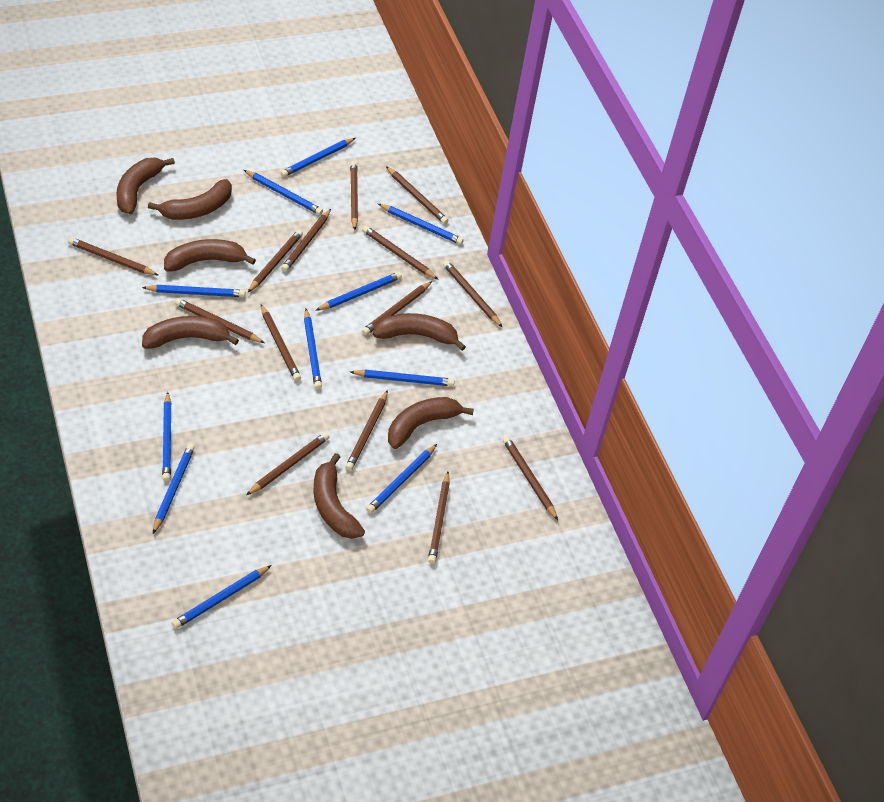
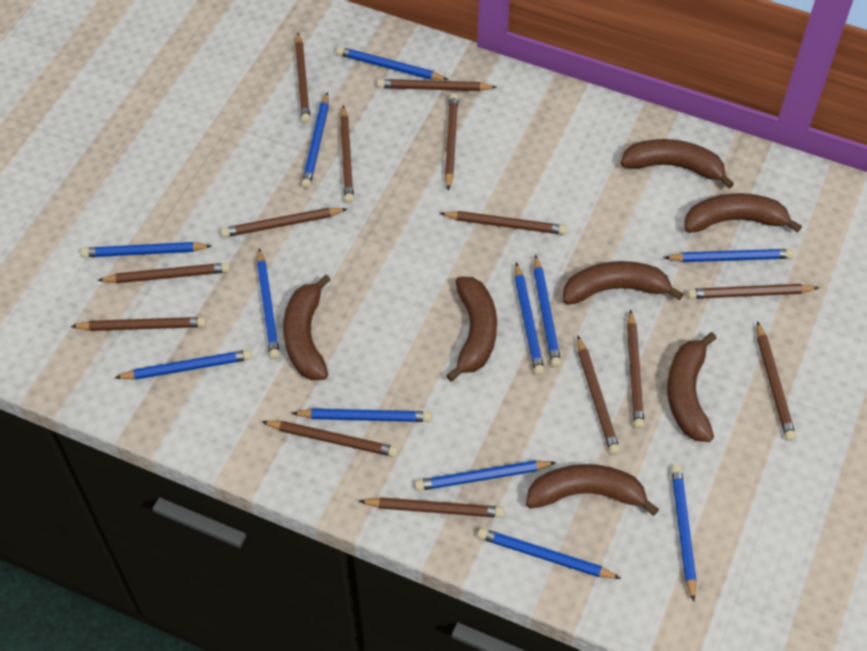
blue pencil: [142,285,245,297] [153,444,195,534] [162,392,172,482] [172,565,272,629] [244,170,323,215] [280,138,355,177] [304,309,322,389] [315,272,402,311] [350,370,454,386] [366,444,437,513] [378,204,464,245] = 11 -> [81,242,211,257] [115,350,252,380] [257,248,280,359] [292,408,432,422] [301,92,329,188] [336,47,449,80] [415,461,556,491] [478,528,621,579] [515,262,545,375] [534,255,561,367] [664,249,794,262] [671,465,697,602] = 12

